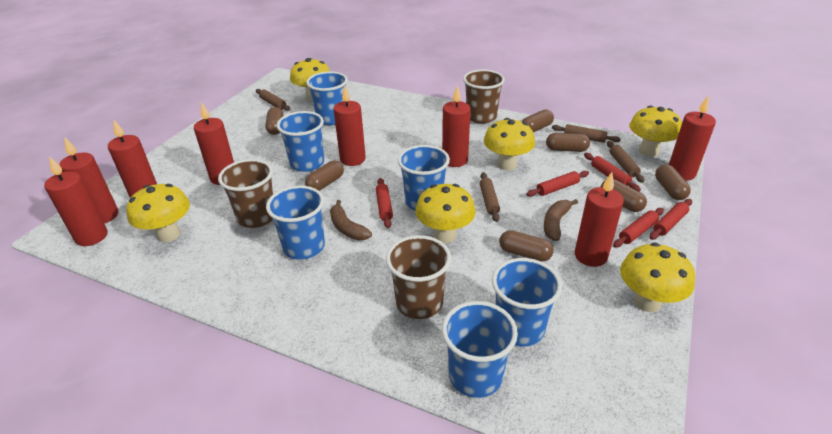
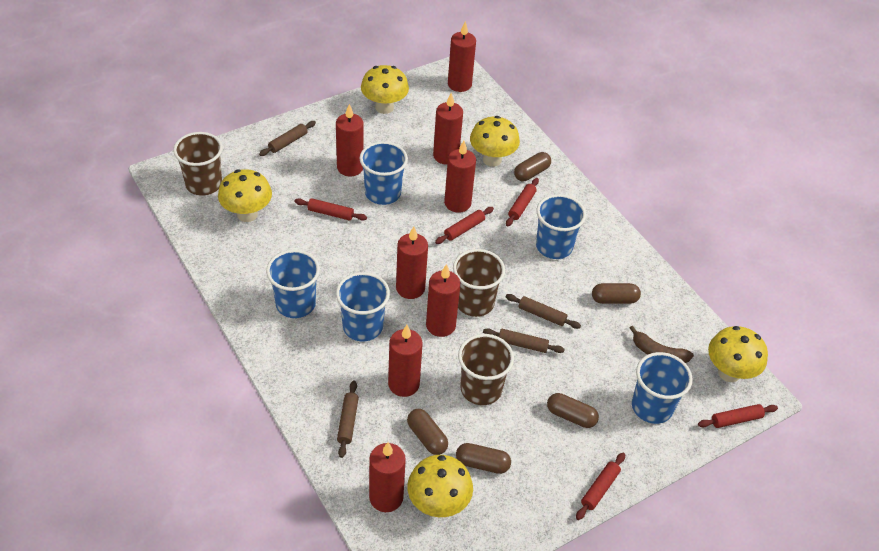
blue cup: [266,185,325,260] [276,111,324,172] [306,71,348,125] [398,145,450,211] [442,301,518,398] [492,258,562,346] = 6 -> [266,250,320,318] [336,272,390,341] [360,141,408,205] [536,194,586,259] [632,352,693,424] = 5
brown banana: [330,200,372,240] [544,199,578,241] = 2 -> [630,326,694,363] = 1
brown capsule: [265,107,283,135] [305,161,344,191] [499,230,554,262] [522,109,554,132] [546,133,590,152] [601,179,647,212] [655,164,691,200] = 7 -> [407,409,448,455] [456,443,511,474] [514,152,551,181] [547,393,599,428] [592,283,641,304] = 5
yellow mushroom: [127,184,190,242] [290,58,330,102] [416,184,476,243] [484,118,535,170] [620,242,695,312] [629,106,682,157] = 6 -> [218,169,272,222] [361,65,409,114] [407,455,473,517] [470,116,520,167] [708,326,768,382] = 5

